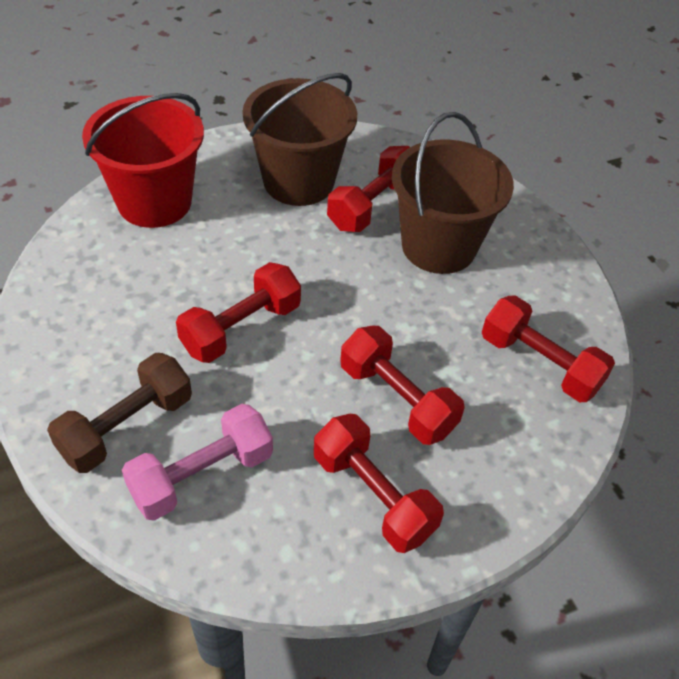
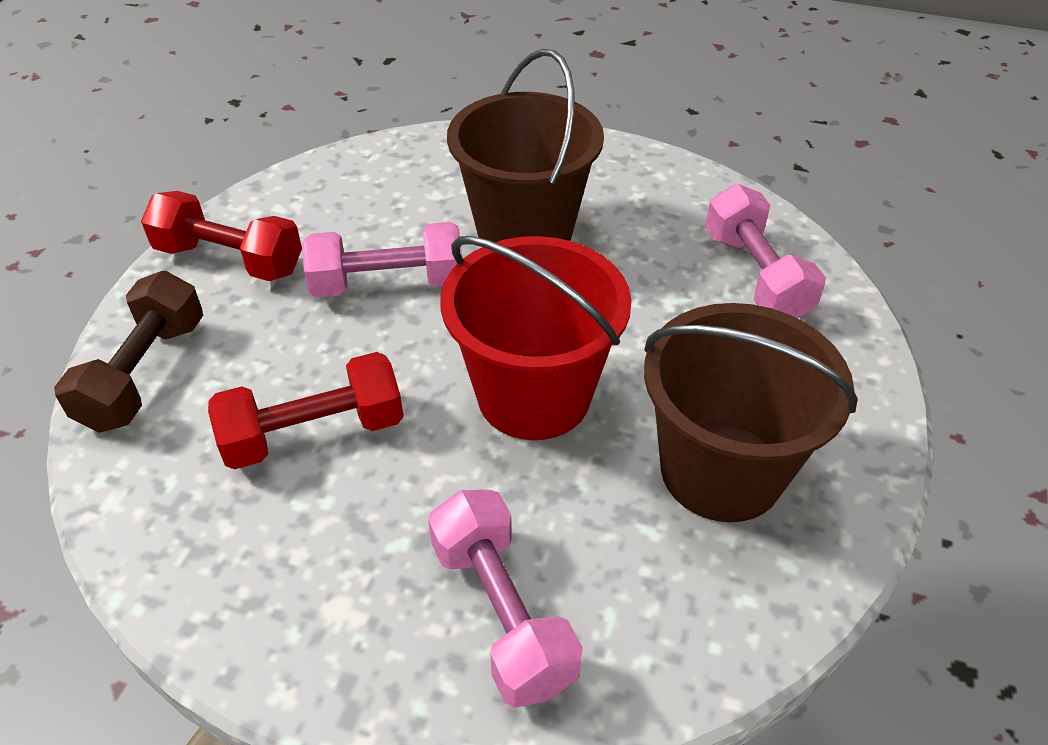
pink dumbbell: [122,404,273,521] = 1 -> [302,222,462,298] [428,490,583,708] [705,184,826,319] = 3
red dumbbell: [176,262,301,363] [314,414,444,553] [327,146,410,232] [340,326,465,445] [482,295,615,402] = 5 -> [141,191,302,281] [208,352,404,469] = 2

